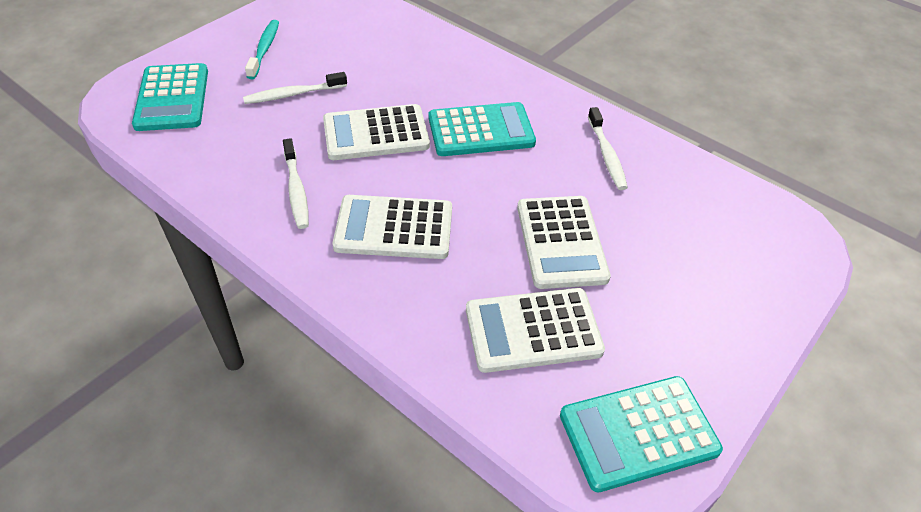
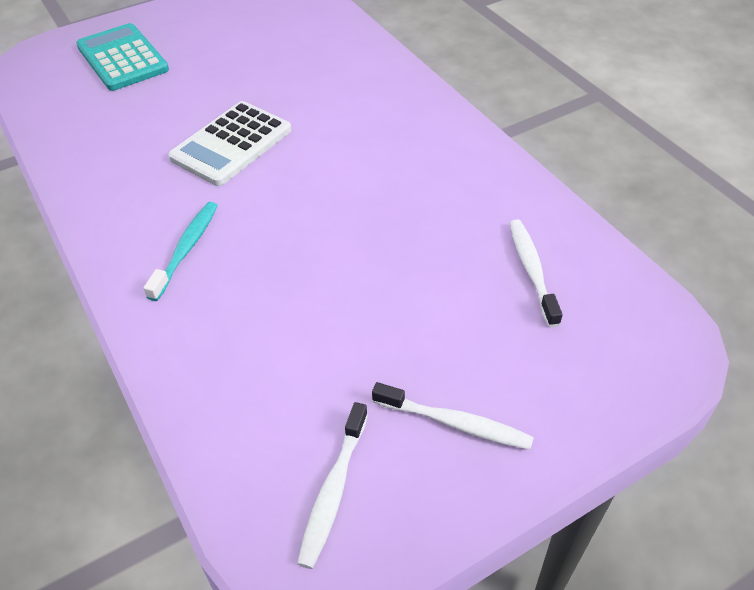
turquoise calculator: [132,63,208,131] [429,102,536,156] [560,376,723,492] = 3 -> [76,23,169,91] = 1
white calculator: [323,104,430,160] [332,195,452,259] [466,288,605,373] [517,196,611,289] = 4 -> [168,101,291,186] = 1

